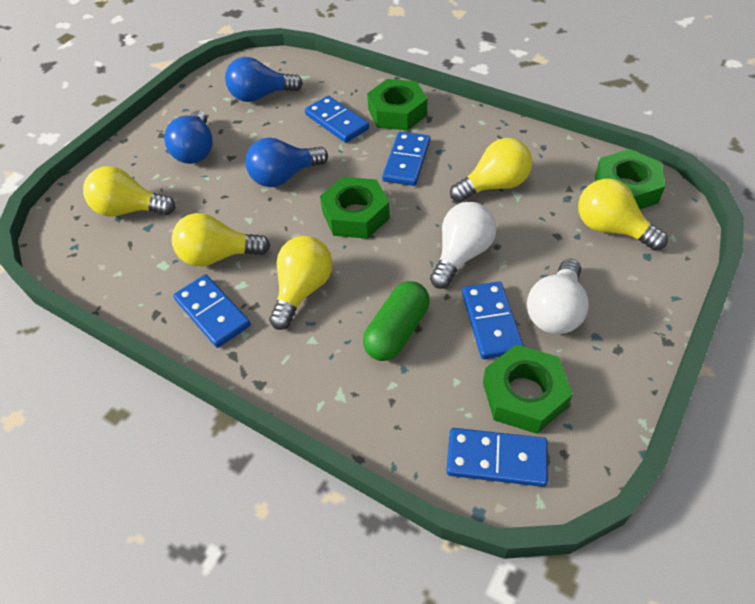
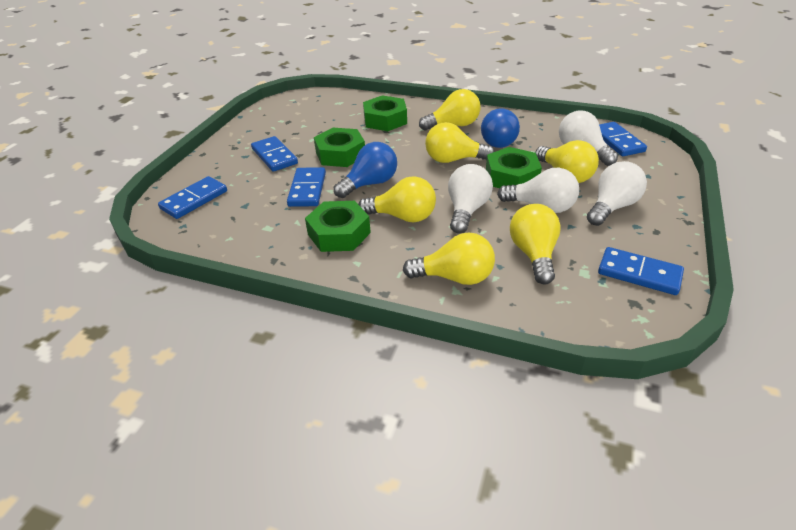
blue light bulb: [164,110,213,164] [225,57,303,102] [245,137,328,187] = 3 -> [334,142,397,198] [481,108,520,148] = 2
green capsule: [363,281,430,361] = 1 -> none = 0
white light bulb: [430,202,497,289] [527,258,589,334] = 2 -> [448,164,493,234] [497,168,579,213] [559,111,618,166] [587,161,647,226] = 4
yellow light bulb: [83,166,175,217] [172,213,271,267] [269,236,333,330] [450,138,532,202] [578,179,668,251] = 5 -> [358,176,436,222] [403,232,495,285] [419,89,480,131] [425,122,495,163] [510,204,561,284] [535,140,599,183] = 6

